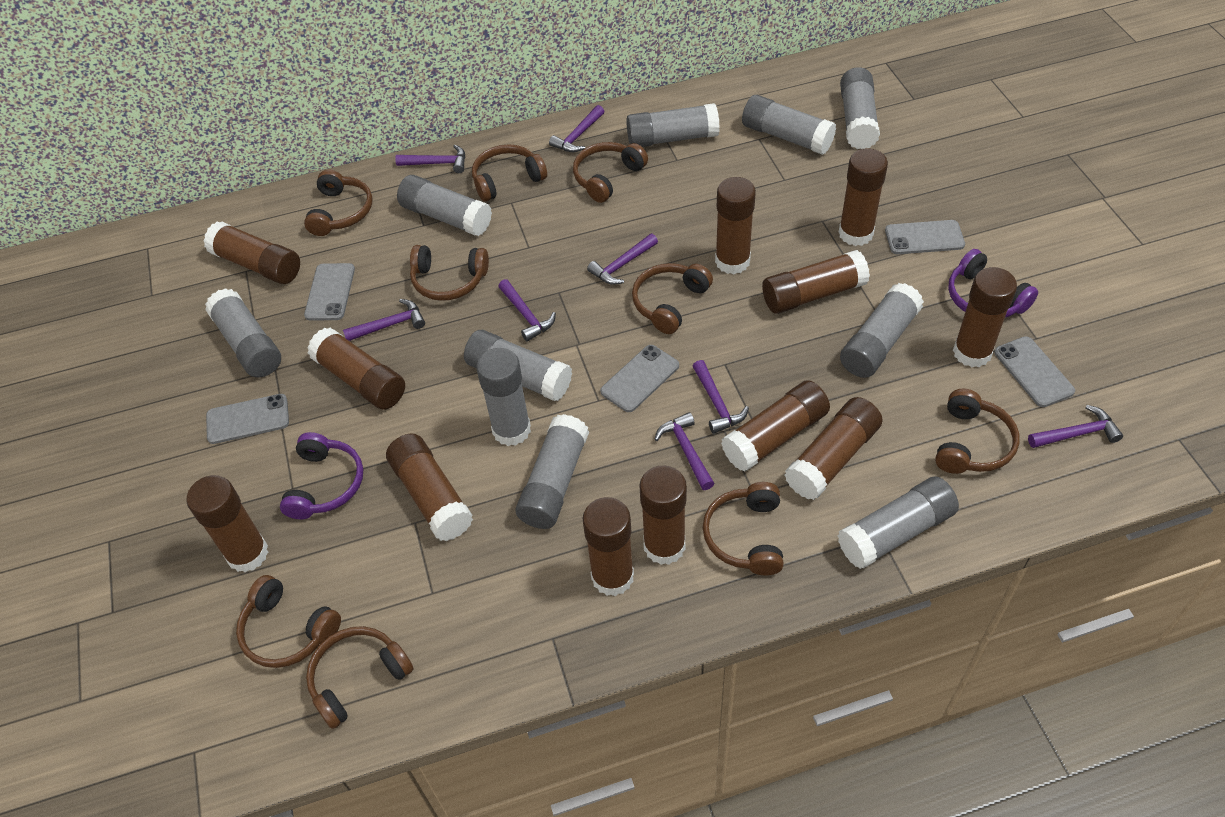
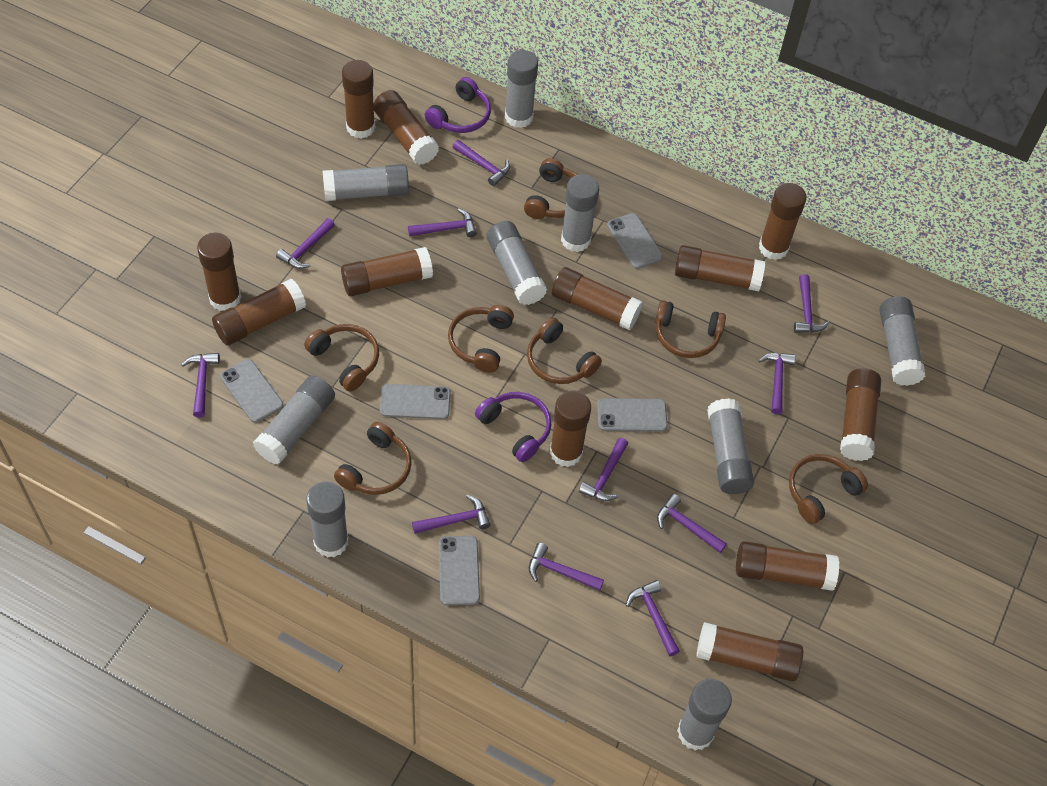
brown headphones: [236,575,341,668] [304,169,373,236] [306,626,414,729] [410,245,489,301] [472,144,547,202] [573,142,648,203] [632,263,713,334] [703,482,784,576] [935,389,1020,474] = 9 -> [304,324,379,391] [334,422,412,495] [448,305,514,373] [524,158,578,219] [527,317,602,384] [655,300,726,358] [789,454,868,524] = 7
grey glue stick: [205,288,281,378] [397,175,492,236] [464,330,572,401] [476,348,531,446] [515,414,589,529] [626,103,720,147] [742,95,836,155] [837,476,959,569] [840,67,880,149] [840,283,924,378] = 10 -> [253,375,335,464] [306,481,349,558] [323,164,409,201] [487,221,547,305] [505,50,538,128] [561,174,599,252] [677,679,732,751] [707,398,754,494] [880,296,925,386] = 9
purple hammer: [343,299,425,341] [395,145,465,173] [498,279,556,342] [549,105,605,152] [587,234,658,285] [654,412,715,490] [692,360,749,434] [1028,405,1123,448] = 8 -> [181,353,220,417] [276,218,335,269] [408,208,477,237] [412,495,491,534] [453,140,510,186] [529,543,604,591] [579,438,628,501] [626,580,680,656] [657,494,727,553] [758,353,796,414] [794,274,829,333] = 11

